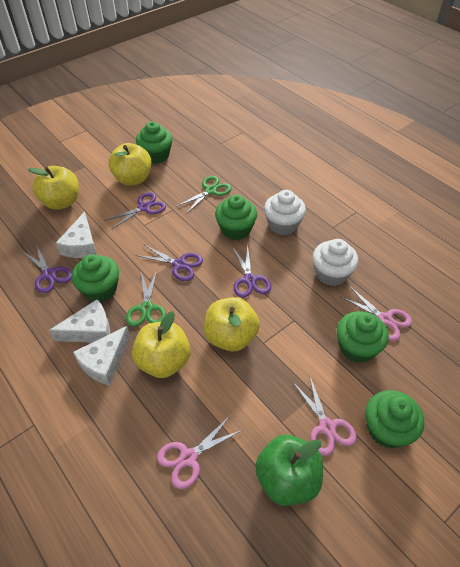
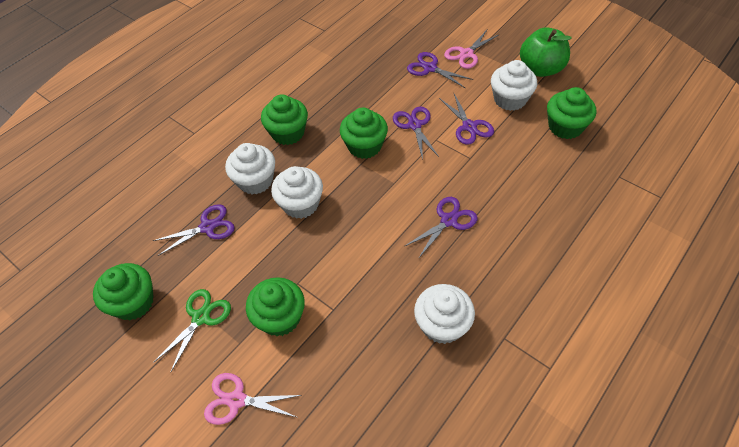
green scissors: [126,271,166,327] [176,176,232,214] = 2 -> [153,289,231,373] = 1
pink scissors: [157,415,242,489] [292,374,357,456] [341,286,412,341] = 3 -> [204,373,302,425] [444,30,500,69] = 2
purple scissors: [22,244,72,293] [104,192,166,229] [136,245,203,281] [233,244,271,298] = 4 -> [153,204,235,256] [393,106,439,160] [405,197,478,259] [407,52,473,88] [439,94,494,145] = 5
white cheese: [49,299,110,343] [56,212,97,258] [73,326,130,386] = 3 -> none = 0
white cupcake: [264,190,306,235] [312,239,358,286] = 2 -> [225,143,275,194] [271,166,323,219] [414,284,475,344] [491,60,537,111] = 4
yellow apple: [28,166,79,210] [108,143,151,185] [132,311,191,378] [204,297,260,351] = 4 -> none = 0

